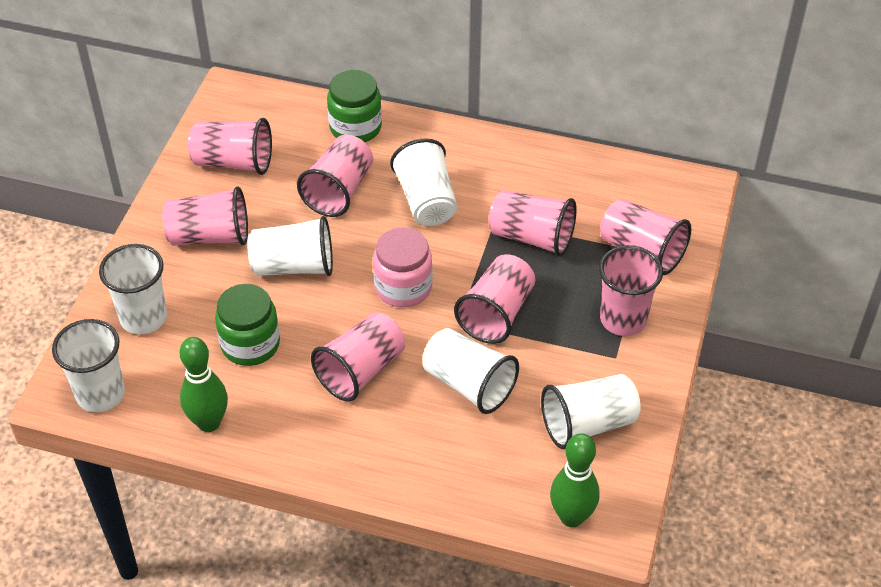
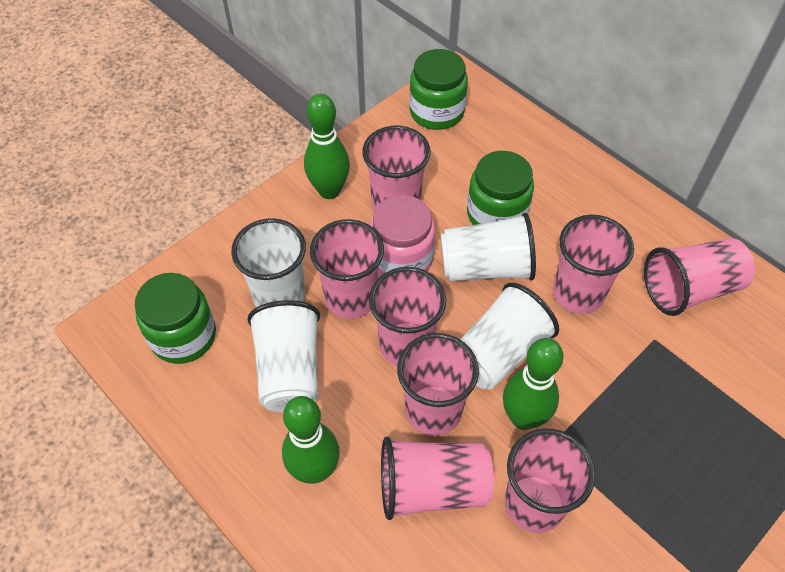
green bowling pin: [180,337,228,432] [550,433,600,527] = 2 -> [282,396,340,484] [304,94,350,199] [503,338,564,430] = 3
green jar: [215,284,280,366] [327,70,382,142] = 2 -> [135,273,216,364] [409,49,468,130] [467,151,534,225] = 3
white cup: [52,319,125,412] [99,244,167,335] [247,216,333,276] [390,138,457,226] [423,328,519,414] [541,374,641,449] = 6 -> [231,218,306,307] [247,300,320,412] [441,213,536,281] [460,283,559,389] = 4

